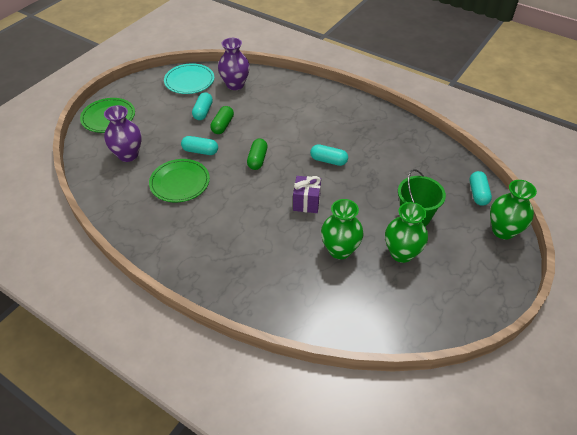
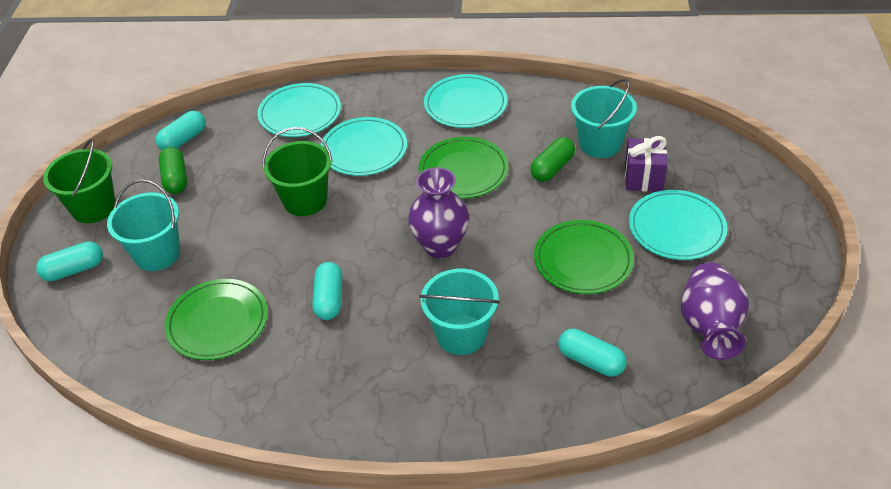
green bucket: [398,169,446,226] = 1 -> [43,139,115,223] [263,127,333,216] = 2
green plate: [80,98,135,133] [149,159,210,202] = 2 -> [165,279,268,360] [419,137,508,199] [534,220,634,294] = 3
green vase: [321,199,364,259] [385,202,428,263] [490,180,537,240] = 3 -> none = 0
turquoise bucket: none = 0 -> [107,179,180,271] [419,269,500,355] [571,79,637,158] = 3
turquoise plate: [164,63,214,94] = 1 -> [257,83,341,137] [321,117,407,176] [424,74,507,128] [629,190,727,260] = 4

